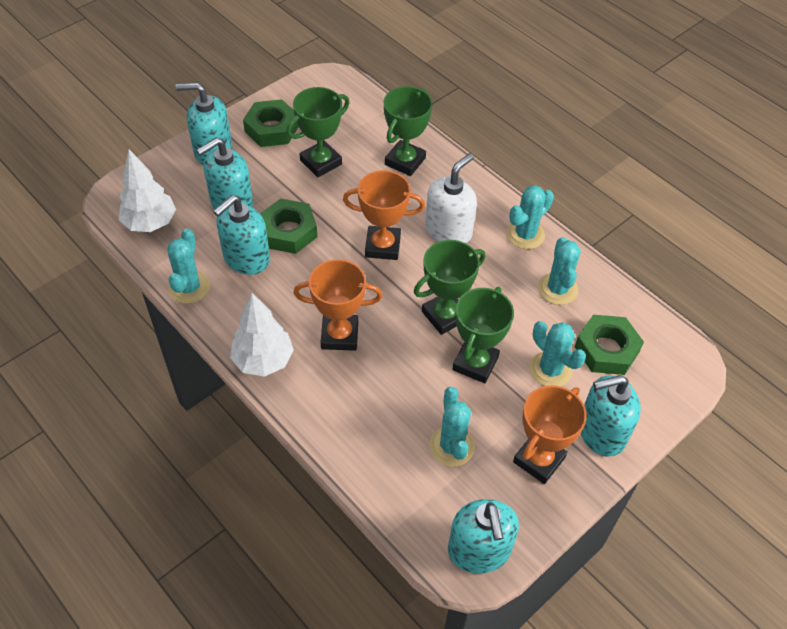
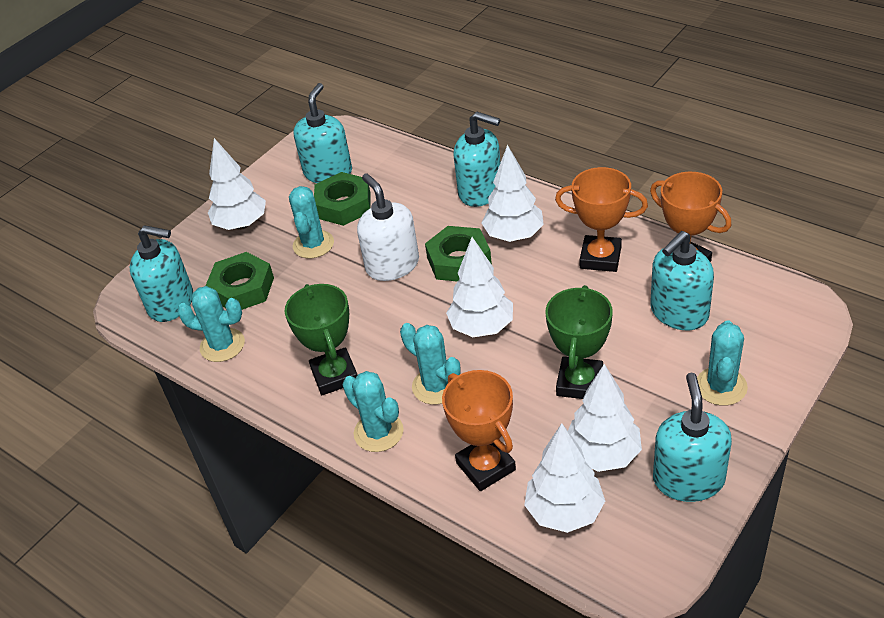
green trophy: [286,87,350,177] [384,86,432,176] [414,240,486,335] [452,287,514,383] = 4 -> [284,284,357,395] [545,285,613,399] = 2
white tree: [119,150,176,232] [230,293,294,377] = 2 -> [208,138,266,230] [446,237,513,337] [481,145,544,242] [524,423,605,533] [568,364,642,472] = 5

